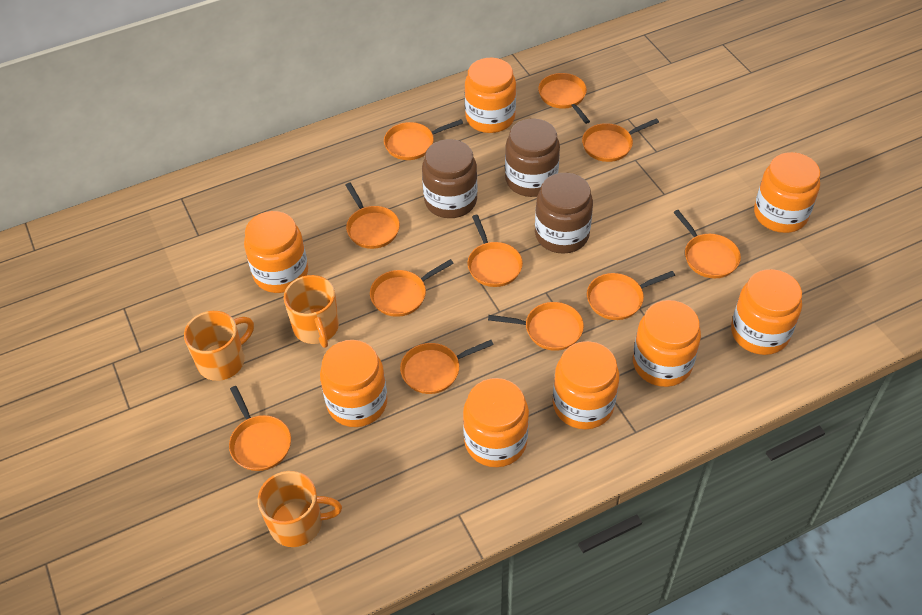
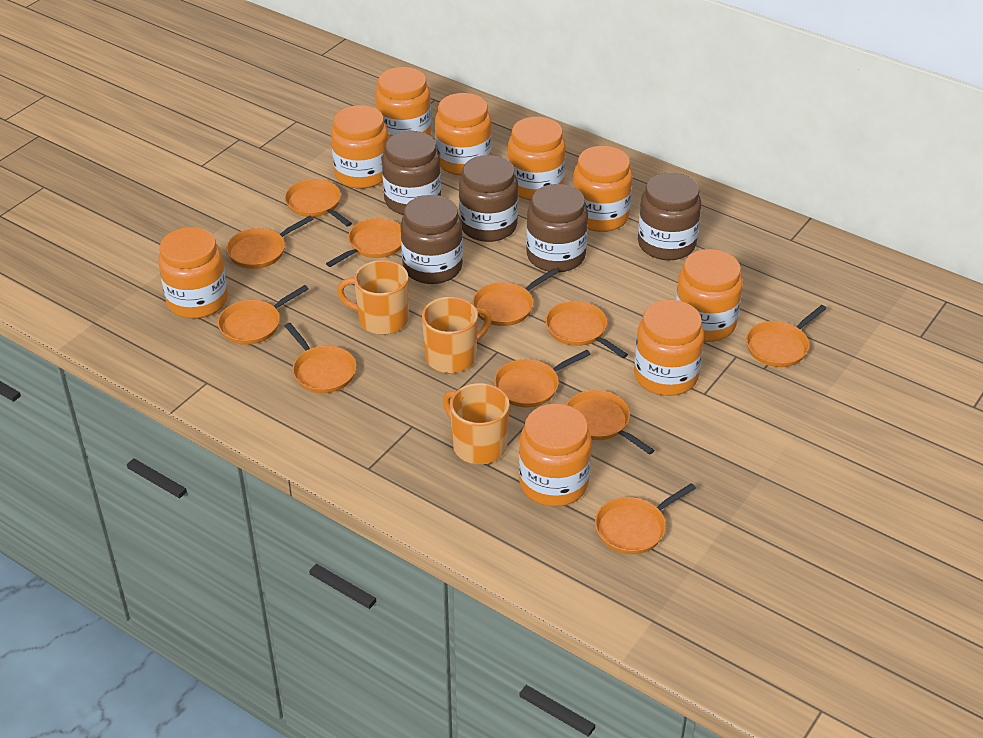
brown jar: [422,139,477,218] [505,119,560,197] [535,173,593,254] = 3 -> [382,131,441,215] [401,195,463,284] [459,155,518,242] [526,184,588,272] [638,173,701,260] = 5
orange jar: [244,211,308,293] [320,340,388,427] [463,378,529,467] [465,58,516,133] [553,341,619,429] [633,300,701,387] [731,269,802,355] [754,152,820,233] = 8 -> [158,227,228,319] [331,105,388,189] [375,67,431,139] [435,93,492,175] [508,117,566,200] [519,404,592,507] [573,146,633,232] [634,300,704,396] [676,249,743,342] = 9

